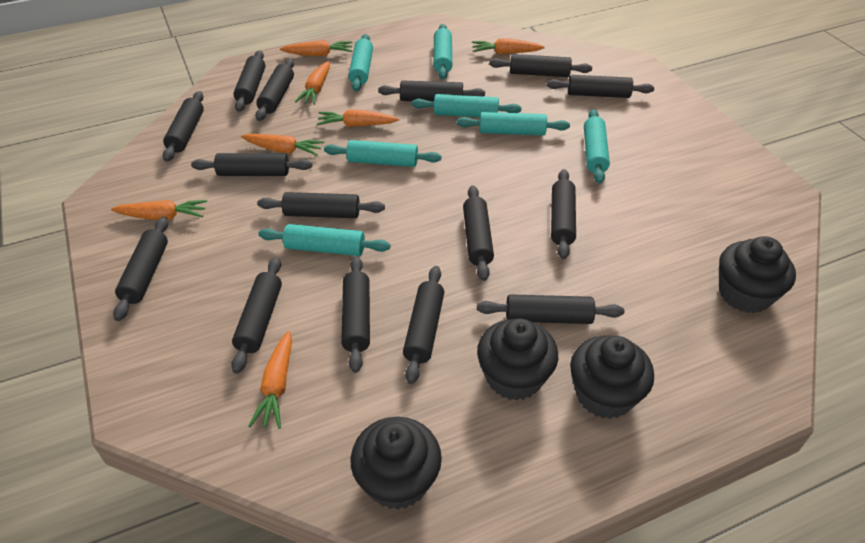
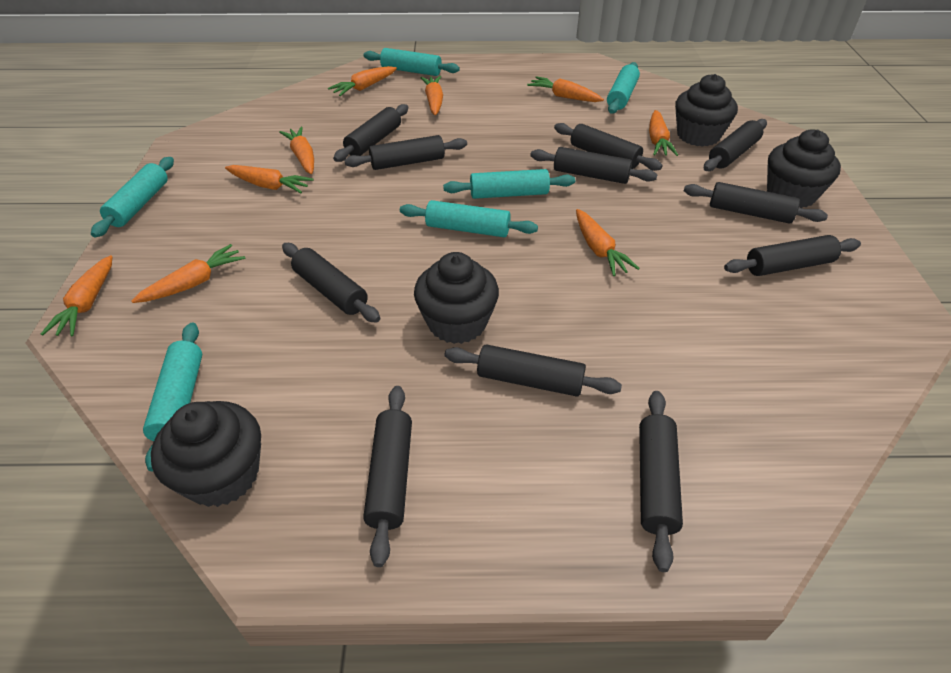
black rolling pin: [113,217,168,321] [163,91,204,162] [191,153,312,176] [231,257,282,374] [233,50,265,112] [256,59,294,121] [257,192,385,218] [341,256,370,373] [378,80,485,101] [403,266,444,384] [463,185,494,281] [477,294,624,324] [489,54,592,77] [547,75,654,98] [551,169,576,260] = 15 -> [282,243,380,323] [333,104,408,162] [344,135,467,170] [363,386,412,567] [445,344,622,397] [530,147,658,184] [554,123,663,171] [639,391,683,572] [684,182,828,224] [704,119,767,171] [724,235,861,276] = 11
orange carrot: [111,200,207,220] [241,134,324,156] [248,331,292,429] [280,40,352,56] [295,61,330,105] [317,110,399,127] [472,39,544,54] = 7 -> [41,255,112,336] [132,244,245,303] [225,165,313,193] [279,127,314,174] [328,66,397,96] [420,76,443,115] [527,76,604,102] [576,209,640,276] [649,110,678,156] = 9
turquoise rolling pin: [258,224,390,256] [324,140,441,167] [349,34,373,92] [412,94,522,117] [433,24,452,79] [457,112,570,135] [584,109,610,184] = 7 -> [91,157,174,237] [143,323,202,472] [364,48,460,76] [400,200,538,237] [443,169,575,199] [607,62,640,114] = 6

